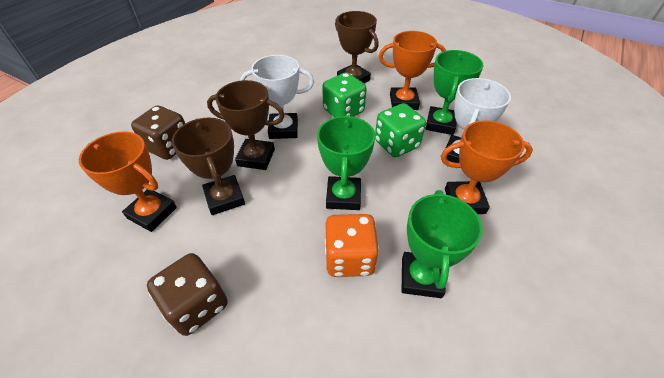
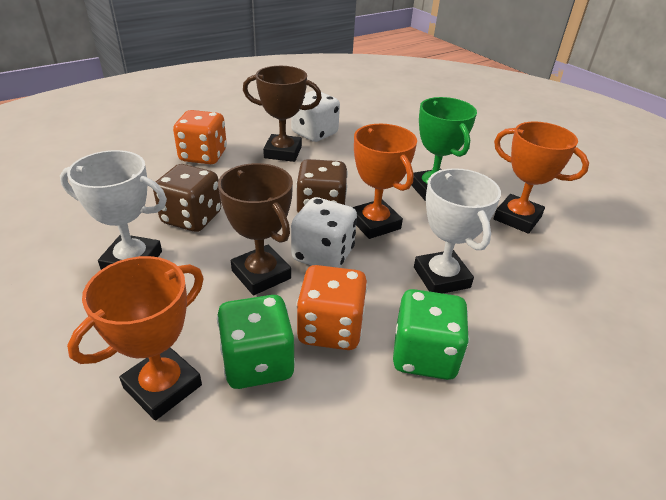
brown trophy: [172,117,245,215] [207,80,285,170] [335,11,379,83] = 3 -> [218,163,293,295] [243,66,322,162] = 2
green trophy: [317,115,375,210] [402,190,482,298] [425,50,484,135] = 3 -> [411,97,477,201] = 1
orange dice: [325,214,379,277] = 1 -> [173,110,227,164] [296,265,368,350] = 2
white dice: none = 0 -> [291,90,340,142] [291,197,357,268] = 2

